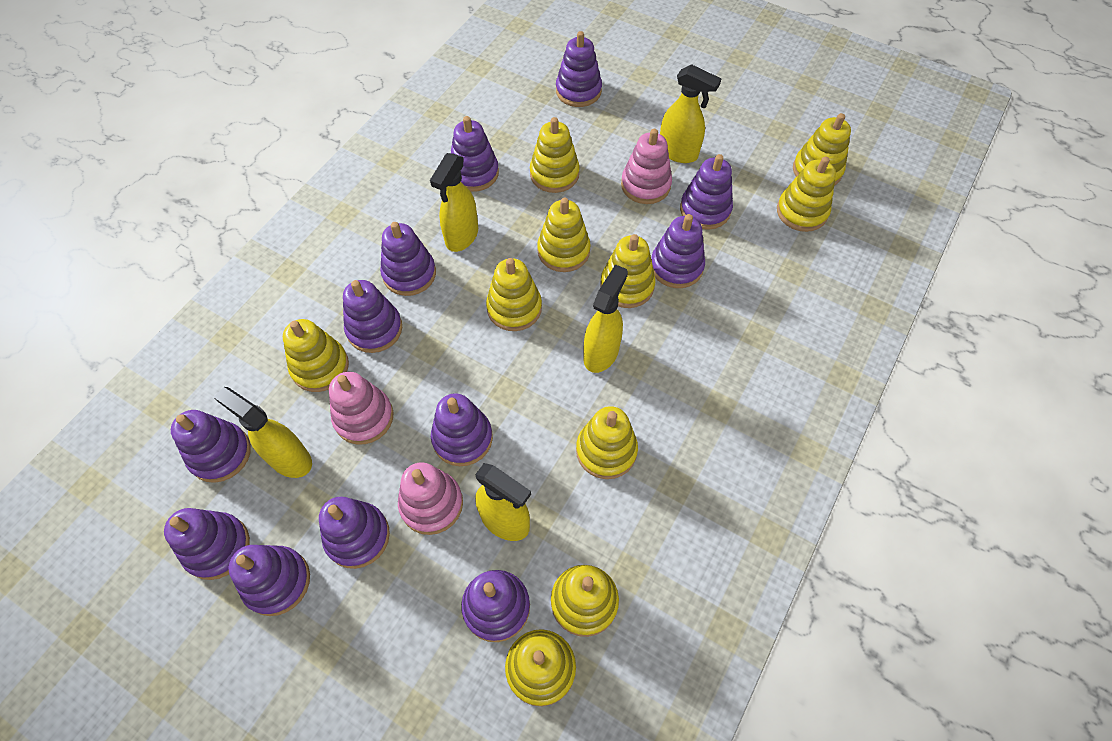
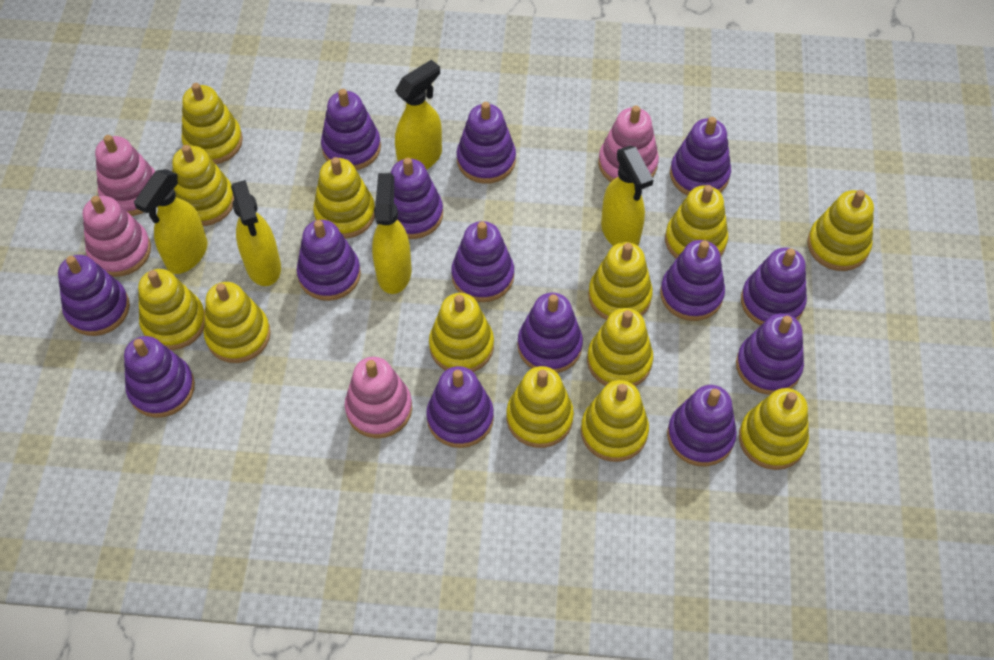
pink stacking toy: [329,372,394,444] [398,462,463,535] [621,129,672,204] = 3 -> [83,196,151,277] [95,135,155,216] [345,357,412,438] [598,106,659,182] = 4
purple stacking toy: [164,508,250,580] [171,410,251,483] [229,545,310,616] [319,497,390,569] [343,280,402,353] [380,222,436,296] [431,393,493,466] [451,116,499,192] [461,570,530,642] [556,31,602,107] [651,214,705,288] [680,154,733,230] = 12 -> [58,255,130,336] [124,336,195,418] [297,220,361,301] [321,89,381,170] [391,158,443,239] [426,366,494,448] [451,221,514,302] [457,102,516,184] [518,293,583,373] [660,240,725,321] [667,385,737,466] [670,117,731,196] [736,313,804,395] [741,248,807,326] = 14
yellow stacking toy: [283,319,349,392] [486,258,542,331] [505,629,576,706] [530,117,580,193] [537,198,591,272] [551,565,619,637] [576,406,638,479] [600,234,656,308] [777,156,836,232] [793,113,851,186] = 10 -> [138,269,205,350] [172,145,234,226] [181,83,243,164] [204,282,271,363] [313,157,375,239] [429,293,494,372] [506,366,574,448] [581,380,649,462] [587,308,653,386] [588,242,653,320] [665,185,728,259] [739,388,809,470] [807,190,874,271] = 13

